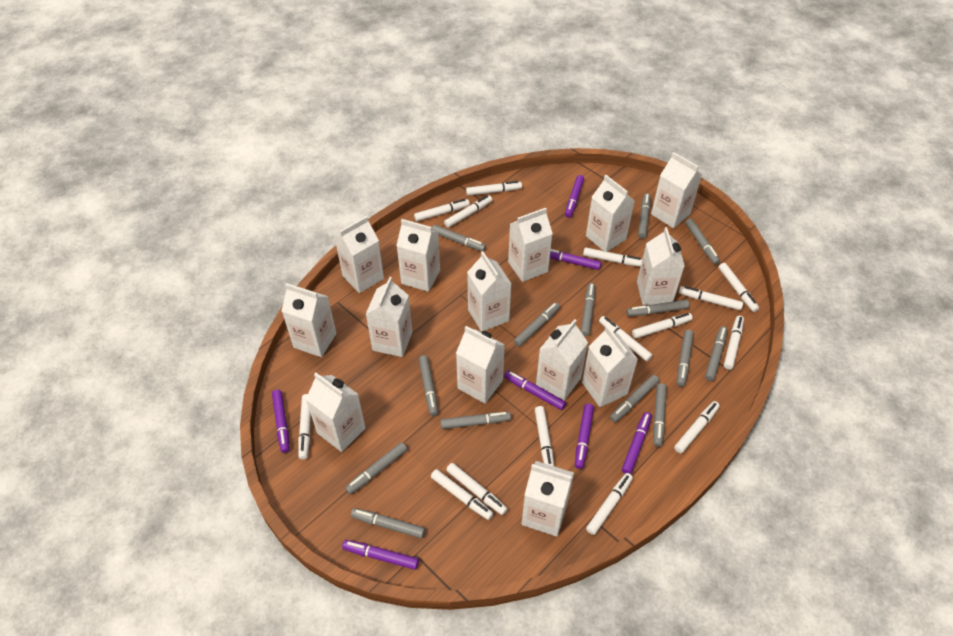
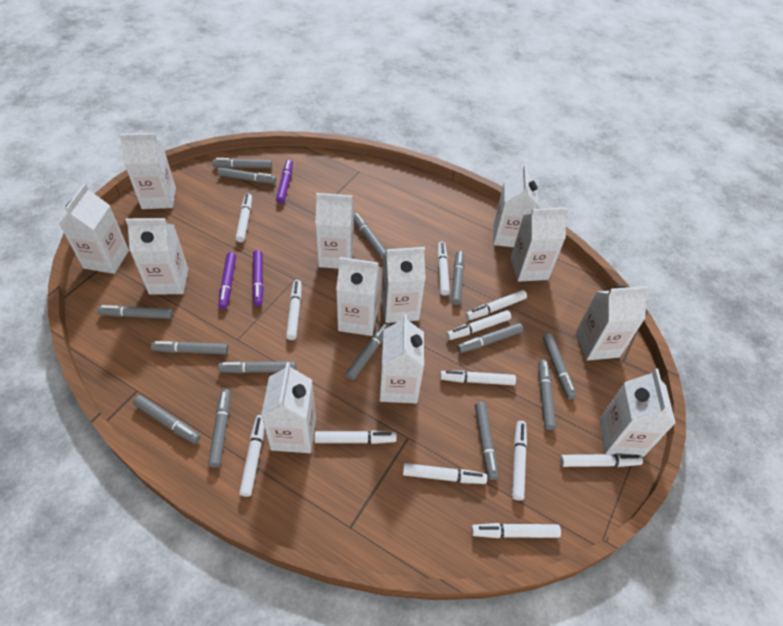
purple marker: [272,390,290,453] [342,540,419,570] [504,371,566,410] [550,249,601,270] [565,175,584,218] [575,404,594,469] [622,412,652,474] = 7 -> [218,252,236,309] [252,250,264,306] [276,159,293,204] = 3
white carton: [282,283,336,357] [306,373,366,452] [335,216,384,293] [366,277,412,357] [396,219,440,292] [456,326,505,404] [467,251,511,332] [508,208,553,282] [521,461,574,537] [536,319,588,401] [582,325,638,407] [586,175,635,252] [637,227,685,305] [651,152,702,228] = 14 -> [59,184,129,274] [119,133,176,209] [126,218,188,295] [261,362,316,453] [315,193,354,269] [336,257,380,336] [379,314,424,404] [381,247,426,323] [493,164,538,247] [511,207,568,282] [576,286,649,361] [599,368,676,457] = 12
white marker: [298,394,311,460] [414,199,470,221] [431,469,494,520] [444,195,492,228] [446,463,508,515] [466,181,522,196] [535,406,554,466] [583,247,642,267] [586,473,633,535] [599,316,653,361] [632,313,693,338] [674,401,720,453] [679,286,743,310] [718,263,759,312] [724,315,744,370] = 15 -> [235,194,252,242] [239,415,265,497] [286,280,302,340] [314,430,397,444] [402,463,487,484] [437,242,450,296] [440,371,516,385] [446,310,511,340] [466,290,527,320] [471,523,561,538] [512,421,527,501] [560,453,643,467] = 12

